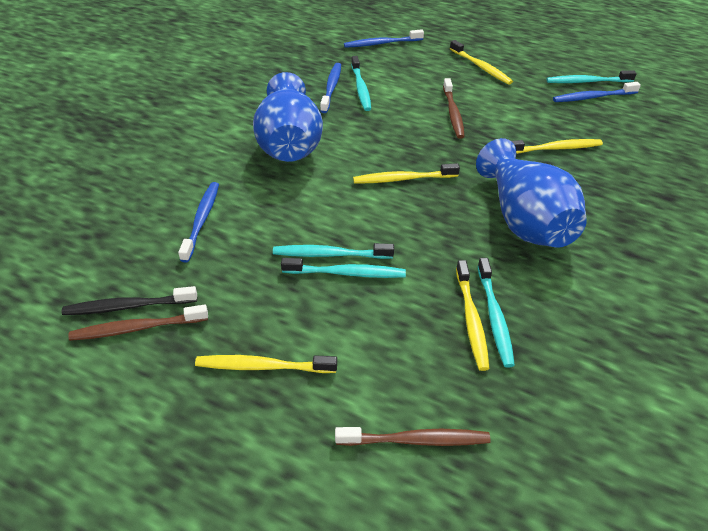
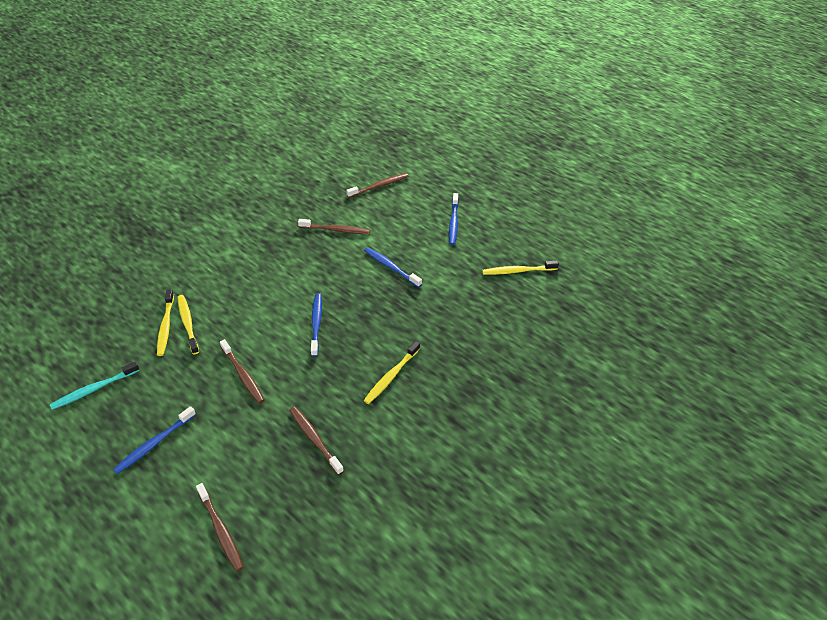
black toothbrush: [62,286,197,315] = 1 -> none = 0
blue vase: [253,72,323,162] [476,138,587,248] = 2 -> none = 0
brown toothbrush: [68,305,208,341] [335,427,491,446] [443,78,465,139] = 3 -> [196,483,244,572] [220,339,264,403] [289,407,344,475] [298,219,370,234] [346,173,408,198] = 5
turquoise toothbrush: [273,243,394,259] [281,258,406,278] [351,56,371,111] [477,258,515,368] [546,70,636,83] = 5 -> [50,362,139,410] = 1
yellow toothbrush: [195,355,337,373] [353,163,460,183] [450,40,513,85] [456,260,490,371] [511,139,603,154] = 5 -> [157,289,174,356] [177,295,199,354] [364,341,420,404] [482,260,559,275] = 4

